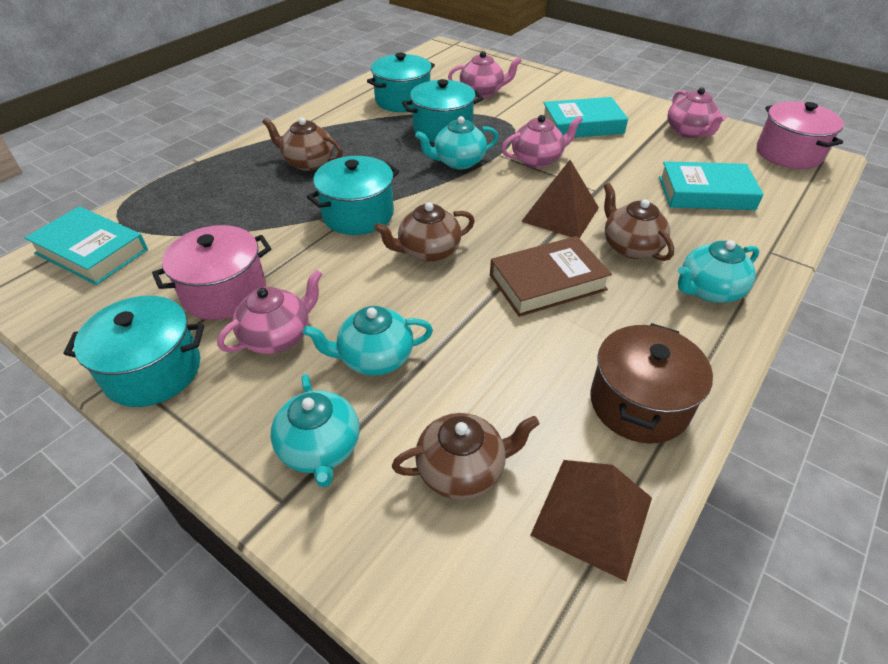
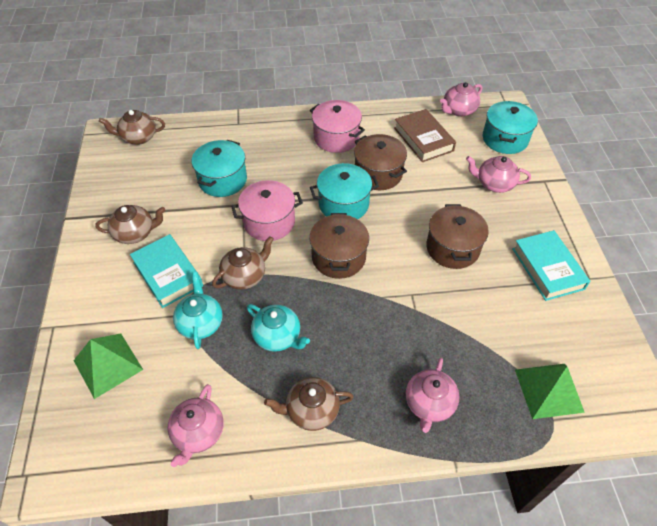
brown pot: [590,323,713,444] = 1 -> [309,213,369,279] [354,134,407,190] [426,204,489,269] = 3
brown pyramid: [521,160,599,238] [530,460,652,581] = 2 -> none = 0
green pyramid: none = 0 -> [73,334,143,399] [515,364,585,419] = 2
turquoise book: [25,206,148,285] [543,97,628,138] [659,161,764,210] = 3 -> [130,234,203,308] [512,230,590,301] = 2
turquoise pot: [64,296,204,407] [307,156,399,235] [367,53,435,112] [402,79,483,143] = 4 -> [192,140,247,197] [310,163,379,219] [483,101,538,154] = 3
turquoise teapot: [271,374,360,487] [303,306,433,376] [415,116,498,170] [678,240,759,303] = 4 -> [173,272,223,349] [247,304,310,352] = 2

